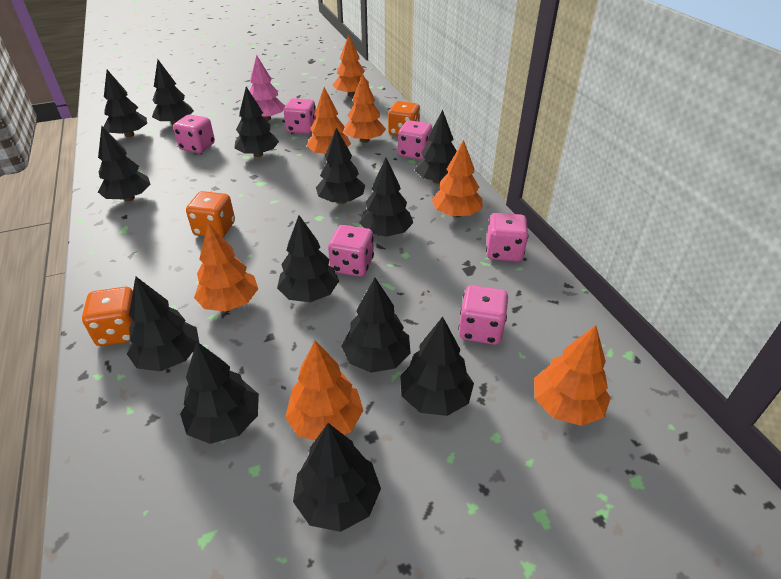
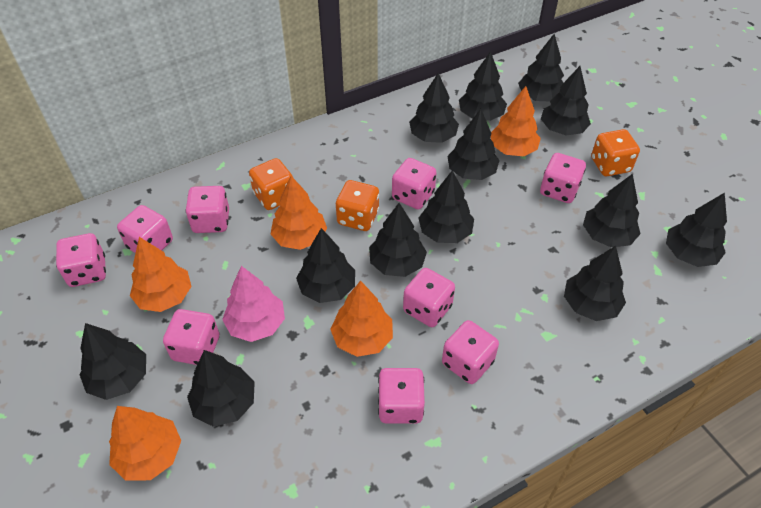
orange tree: [194,223,258,311] [285,341,363,440] [307,87,351,155] [333,34,369,97] [344,74,386,143] [432,140,482,217] [534,325,611,426] = 7 -> [109,406,181,481] [130,237,191,312] [271,176,327,250] [330,281,393,357] [491,86,541,156] = 5
pink dice: [173,115,215,153] [284,98,316,134] [328,225,374,277] [398,120,432,160] [458,285,508,345] [486,213,528,262] = 6 -> [56,233,106,287] [117,205,173,253] [163,309,219,365] [186,186,229,233] [378,368,425,424] [392,158,437,209] [403,268,455,327] [442,320,499,384] [540,153,586,203] = 9

